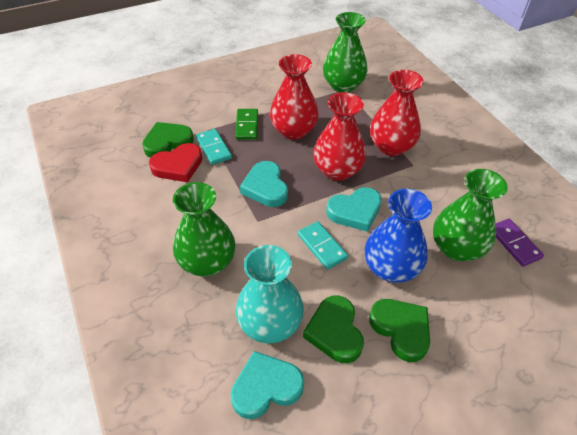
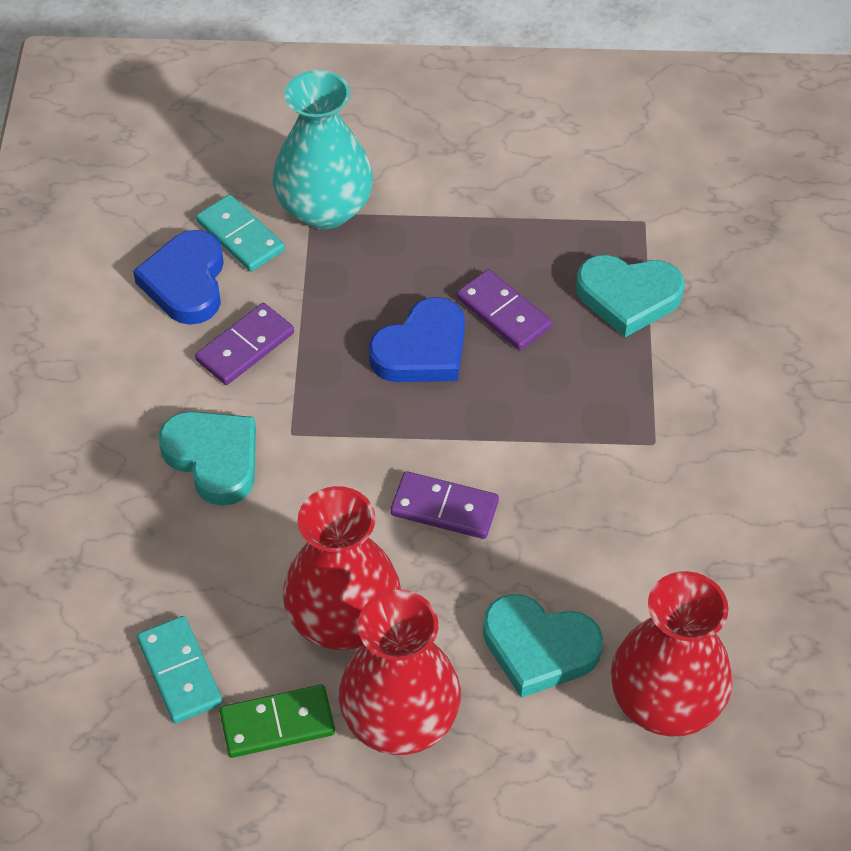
blue heart: none = 0 -> [133,230,224,325] [369,297,465,382] = 2
blue vase: [365,188,432,283] = 1 -> none = 0
green heart: [142,122,194,158] [303,296,364,363] [369,299,430,362] = 3 -> none = 0
green vase: [173,182,235,276] [323,12,367,93] [433,169,508,261] = 3 -> none = 0
purple domino: [496,218,544,267] = 1 -> [195,303,294,385] [390,471,499,539] [457,269,552,350] = 3
red heart: [149,143,202,182] = 1 -> none = 0

